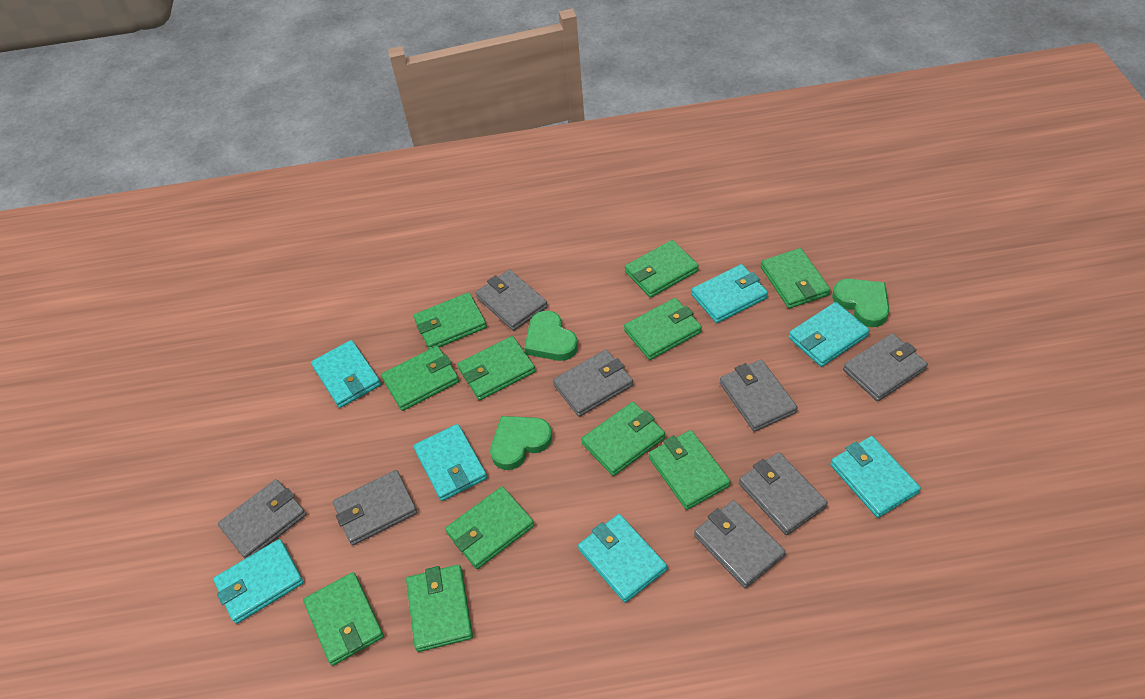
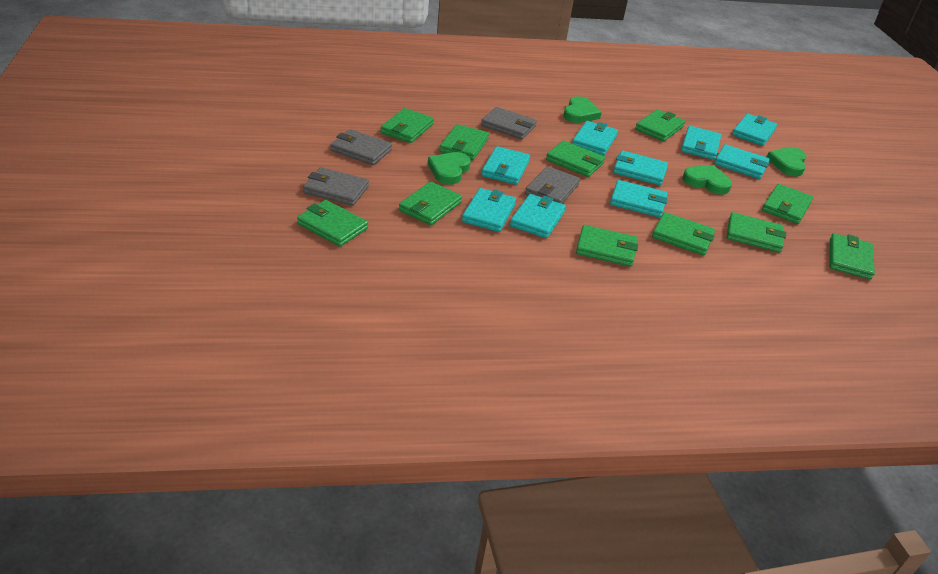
green heart: [490,416,552,470] [524,311,578,361] [832,279,889,327] = 3 -> [428,152,471,185] [563,96,602,123] [683,165,732,195] [767,147,806,176] = 4
grey wallet: [218,479,306,559] [333,470,417,545] [476,269,548,331] [553,350,633,417] [694,500,786,588] [720,360,798,432] [739,452,828,535] [843,333,928,401] = 8 -> [303,167,369,206] [330,129,392,165] [481,107,537,140] [525,166,580,204] = 4
turquoise wallet: [213,539,304,624] [311,340,381,408] [413,424,487,501] [578,514,667,603] [691,264,768,323] [789,302,870,367] [830,436,921,518] = 7 -> [462,188,516,232] [481,146,530,185] [510,194,566,238] [572,121,618,155] [610,180,668,217] [613,151,668,185] [681,126,721,160] [714,144,770,179] [732,114,777,146] = 9

